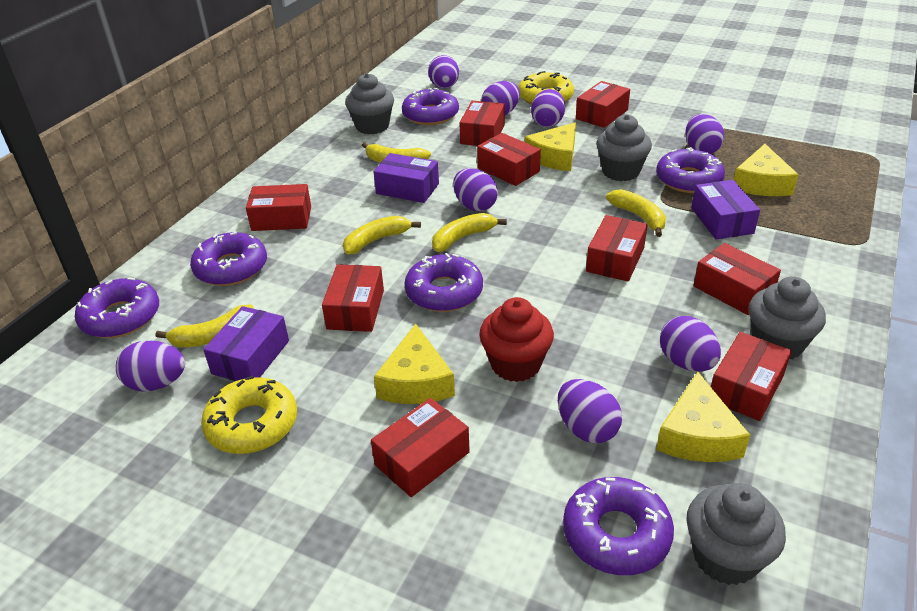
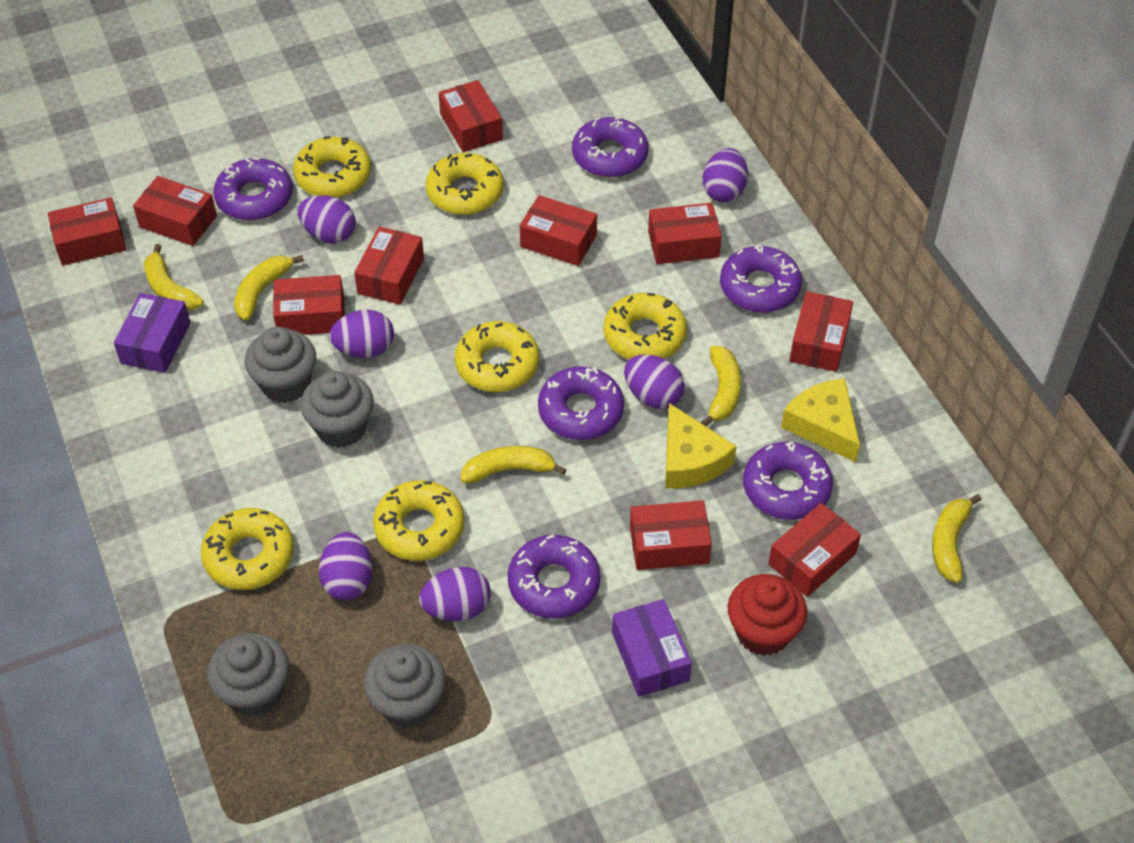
purple box: [203,306,289,381] [374,153,439,203] [691,180,760,239] = 3 -> [114,293,191,373] [612,599,692,697] = 2
purple egg: [116,341,185,392] [428,55,459,88] [453,168,498,211] [481,81,520,115] [531,89,565,127] [558,379,622,443] [660,316,721,371] [685,114,724,154] = 8 -> [298,195,356,244] [319,532,372,600] [329,310,394,358] [419,567,491,621] [624,355,685,409] [703,148,748,202] = 6
red box: [246,184,311,231] [322,264,384,332] [371,398,470,497] [459,101,505,146] [477,133,541,186] [576,81,630,128] [586,215,648,281] [693,243,781,315] [711,332,792,421] = 9 -> [48,198,126,266] [133,176,217,246] [273,275,345,335] [354,227,424,305] [439,80,503,152] [520,195,597,266] [630,500,712,570] [648,203,722,264] [768,503,861,597] [790,291,853,372] = 10
yellow cheese: [374,324,455,404] [525,122,576,171] [656,372,750,462] [734,144,799,196] = 4 -> [665,403,737,489] [781,378,860,462] = 2
yellow donut: [201,376,297,454] [518,71,574,105] = 2 -> [201,508,294,590] [293,136,371,198] [373,480,464,561] [426,153,504,215] [455,321,539,392] [603,293,687,359] = 6

